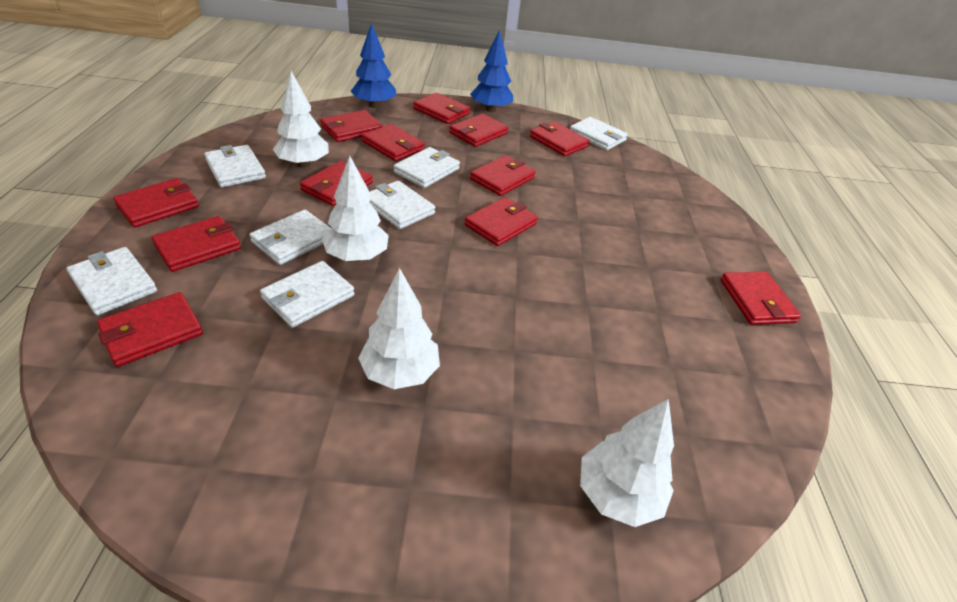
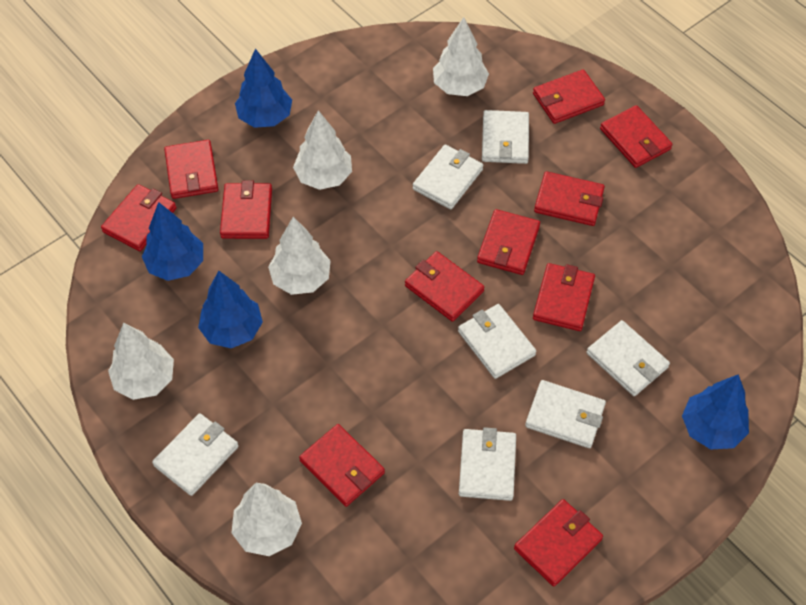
blue tree: [351,22,396,108] [470,30,513,112] = 2 -> [142,202,203,281] [198,271,263,348] [235,49,292,128] [682,374,749,449] = 4
red wallet: [97,292,203,367] [113,178,199,228] [152,216,241,272] [300,161,373,206] [320,110,383,142] [362,124,425,161] [413,93,471,124] [449,113,509,147] [464,197,538,246] [470,155,536,196] [530,121,590,156] [720,272,801,325] = 12 -> [101,184,177,251] [164,140,218,199] [220,180,272,239] [299,424,385,507] [405,251,484,322] [477,209,540,275] [514,499,603,586] [533,69,605,124] [533,263,595,331] [534,171,605,226] [600,105,673,168] = 11
white tree: [273,71,329,168] [322,156,389,262] [358,268,440,389] [580,399,674,527] = 4 -> [108,323,174,400] [231,483,302,556] [268,217,331,295] [293,110,352,190] [433,17,489,96] = 5

